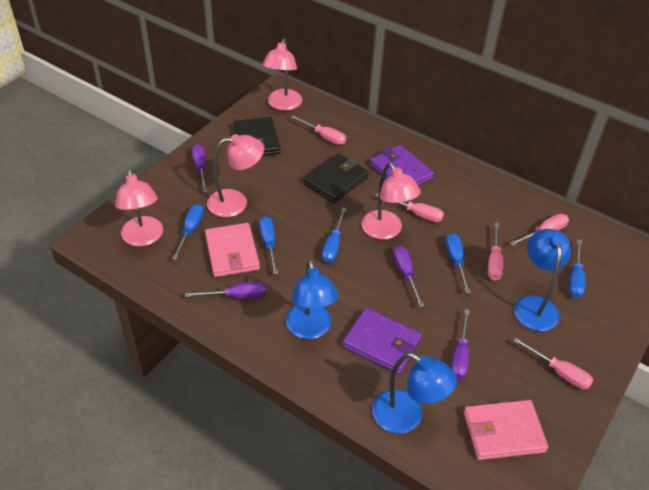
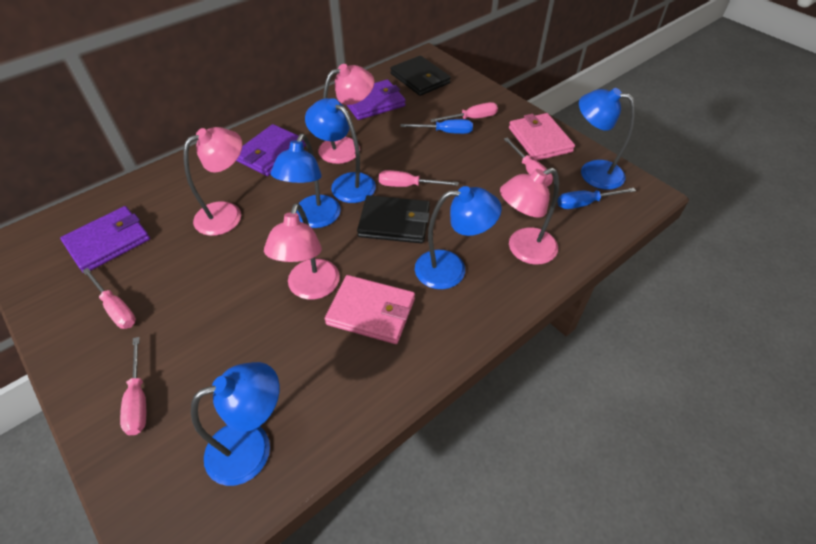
blue lamp: [286,259,339,339] [372,353,457,434] [514,229,571,331] = 3 -> [191,362,280,486] [271,134,341,228] [305,98,376,203] [415,186,502,289] [579,88,635,190] = 5
blue screwdriver: [172,204,204,260] [259,216,278,274] [322,208,346,263] [446,233,471,293] [569,240,586,298] = 5 -> [400,119,473,134] [557,188,636,209] = 2
purple screwdriver: [185,282,266,299] [192,144,208,193] [393,246,424,307] [451,309,470,379] = 4 -> none = 0
purple wallet: [342,308,422,374] [370,145,434,186] = 2 -> [60,206,150,273] [236,124,306,176] [347,79,406,120] = 3

